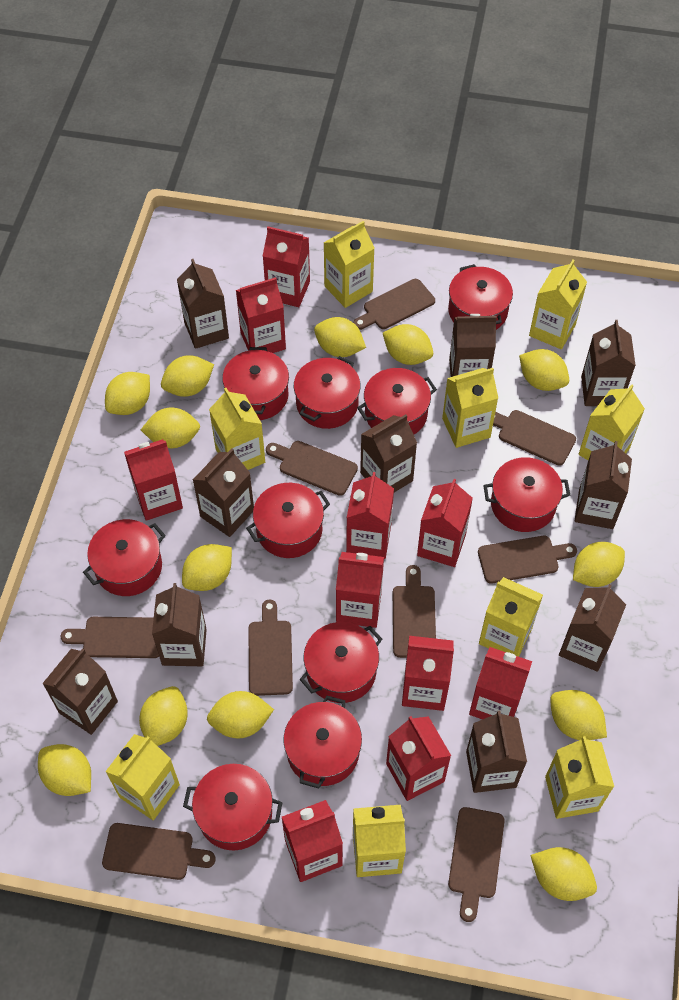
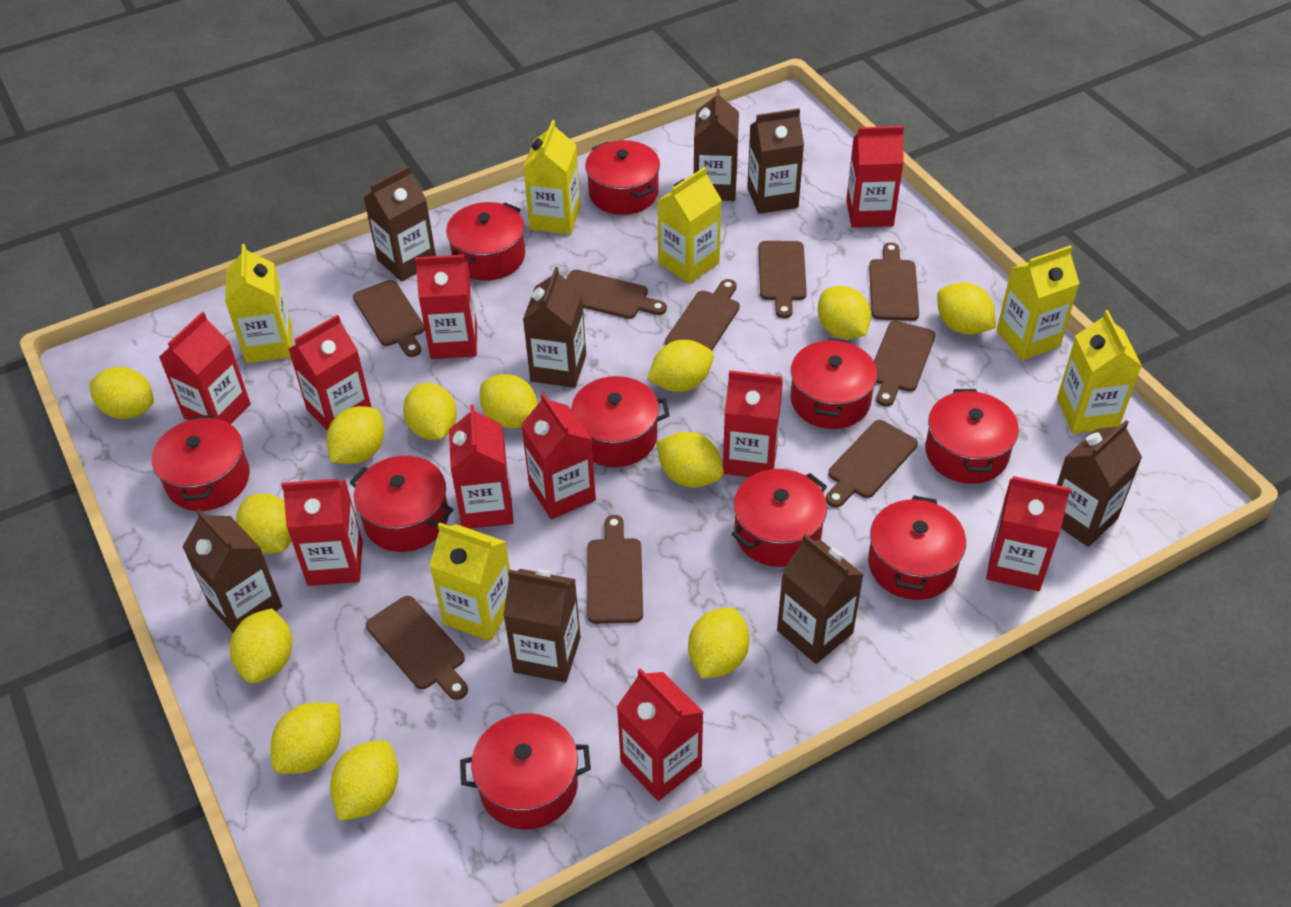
brown carton: [42,648,118,735] [152,583,207,666] [177,259,229,349] [193,449,254,537] [360,414,417,492] [449,314,497,377] [466,711,527,793] [559,584,626,672] [575,441,632,529] [581,320,636,406] = 10 -> [182,509,282,633] [363,166,436,282] [503,569,581,683] [523,267,586,388] [694,89,739,201] [747,108,804,214] [777,534,864,664] [1057,420,1142,547] = 8
yellow carton: [105,734,180,820] [209,388,265,470] [324,221,374,308] [353,805,406,877] [442,368,498,448] [479,577,543,657] [529,259,587,349] [545,736,614,819] [579,384,645,460] = 9 -> [225,244,292,363] [429,522,510,641] [523,120,581,235] [657,167,722,284] [996,245,1080,360] [1057,310,1142,433] = 6

